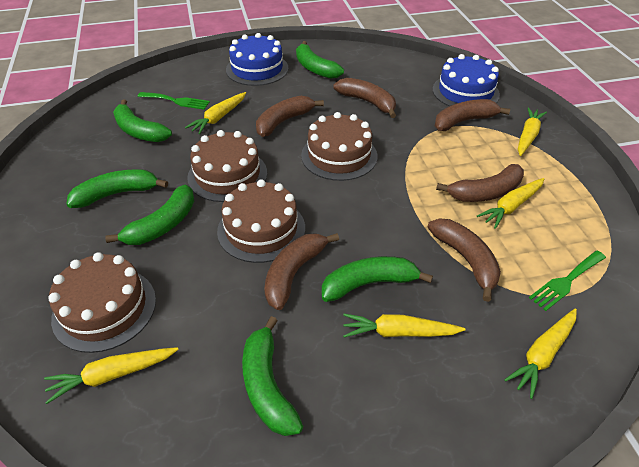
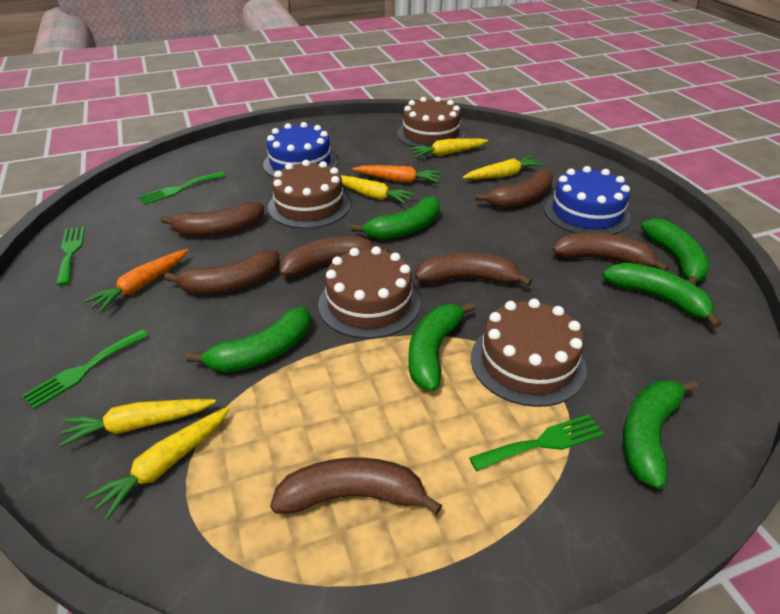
brown banana: [256,96,324,137] [264,233,339,310] [333,78,396,118] [427,218,501,302] [435,99,510,131] [436,164,524,202] = 6 -> [161,202,264,236] [164,250,280,294] [270,457,442,515] [280,236,389,277] [415,253,532,286] [475,169,553,208] [552,233,669,271] = 7
green fork: [137,92,210,110] [529,251,606,311] = 2 -> [22,329,149,409] [56,227,85,286] [139,172,225,204] [469,414,604,471] = 4
orange carrot: none = 0 -> [84,249,188,312] [352,165,441,183] = 2
yellow carrot: [44,347,179,404] [185,92,246,134] [343,314,465,338] [477,178,544,229] [504,308,577,399] [518,107,547,156] = 6 -> [59,399,216,447] [85,406,230,520] [341,175,415,204] [409,138,488,158] [462,156,544,179] = 5

